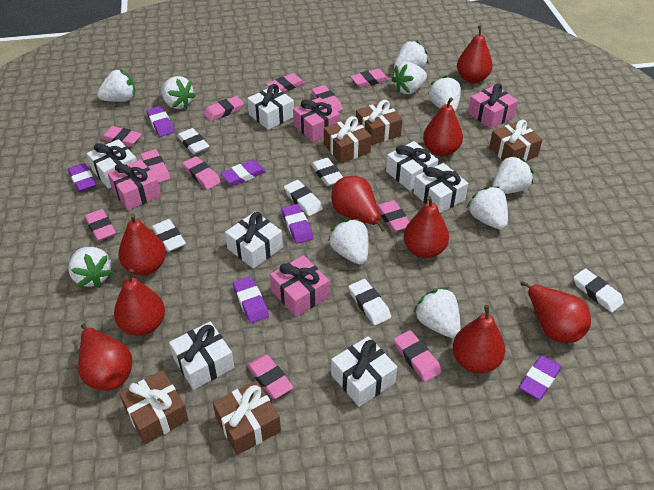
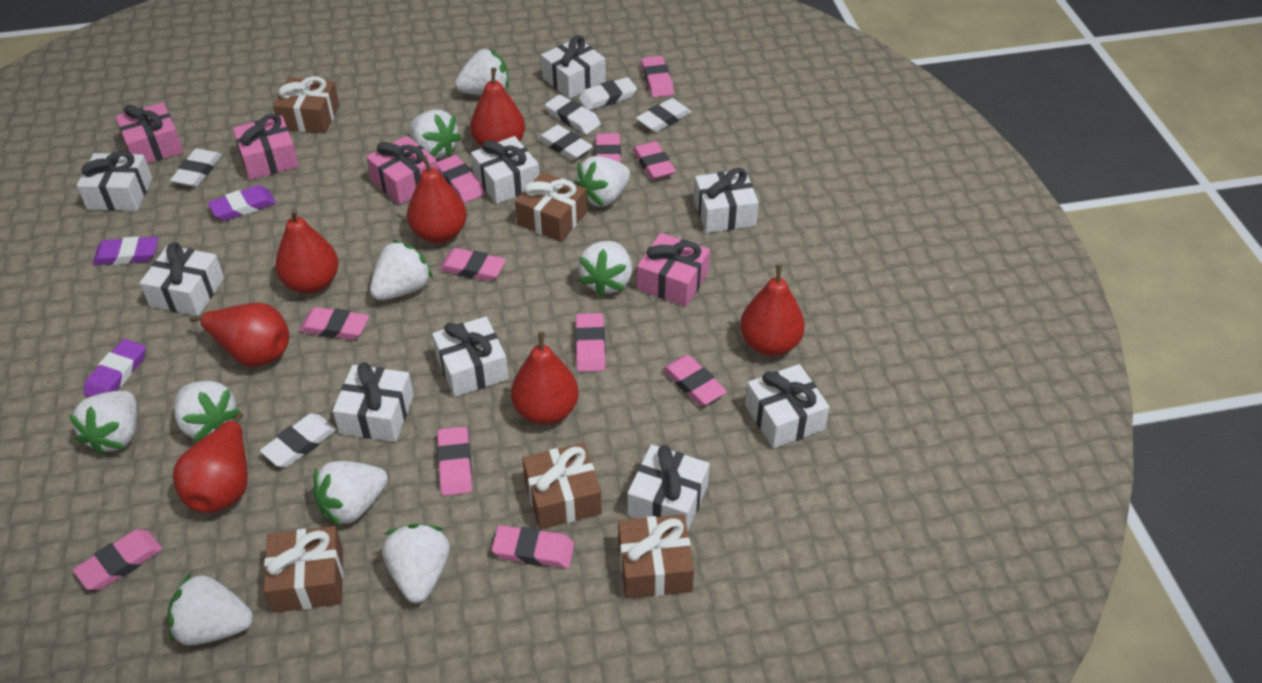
purple eraser: [68,163,96,192] [146,106,175,137] [220,160,266,186] [233,276,269,323] [282,204,313,244] [519,355,562,399] = 6 -> [83,339,146,397] [93,237,158,265] [208,185,276,221] = 3
red pear: [78,324,132,391] [114,269,165,336] [119,214,166,275] [331,176,386,232] [404,196,449,258] [423,98,463,157] [453,305,505,373] [457,25,493,83] [520,281,591,343] = 9 -> [173,412,248,513] [189,303,289,367] [275,208,339,294] [407,155,467,243] [470,68,525,147] [511,332,579,425] [740,264,805,356] = 7
white gift: [87,139,137,189] [169,321,234,390] [225,212,283,269] [247,84,294,130] [331,336,397,407] [386,141,438,191] [414,163,468,213] = 7 -> [77,151,153,211] [140,242,224,316] [333,362,414,442] [432,317,509,397] [471,136,539,204] [541,35,606,99] [628,444,710,531] [694,168,759,233] [745,364,830,448] = 9

